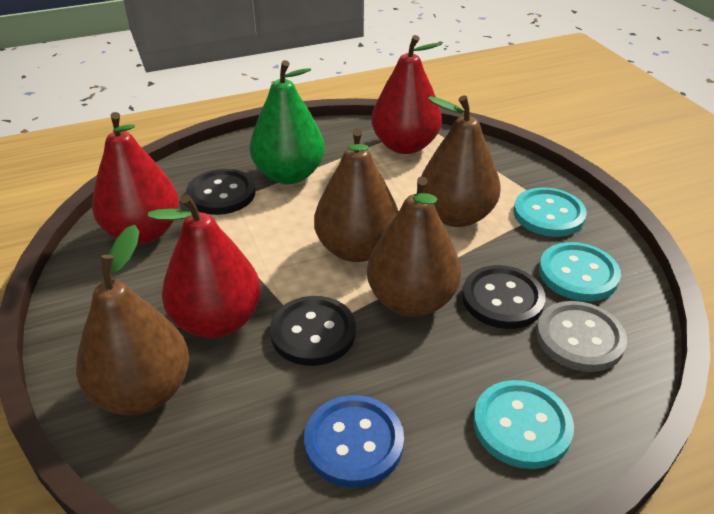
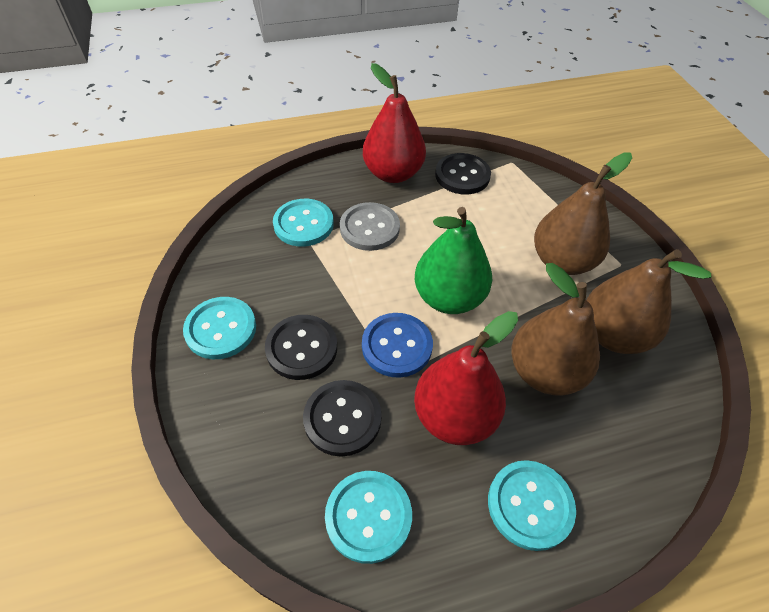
brown pear: [76,225,189,415] [314,128,398,262] [367,176,461,317] [421,95,501,227] = 4 -> [511,263,600,396] [534,152,632,275] [586,249,711,354] = 3
red pear: [92,112,179,244] [148,194,261,338] [372,35,442,154] = 3 -> [363,63,426,183] [414,311,518,445] = 2
turquoise button: [473,380,574,469] [513,188,587,237] [539,242,621,301] = 3 -> [183,297,256,359] [273,199,334,247] [325,471,412,564] [488,460,576,551] = 4

